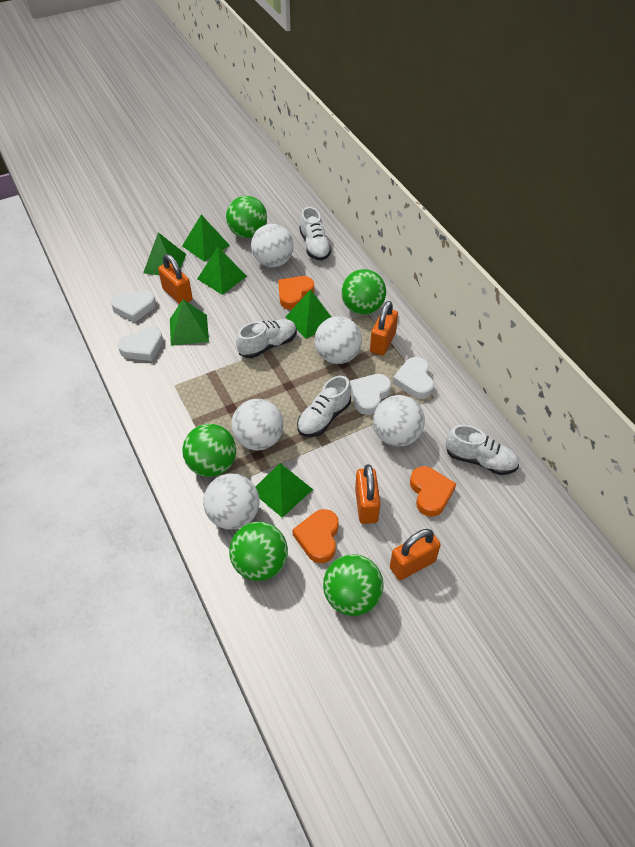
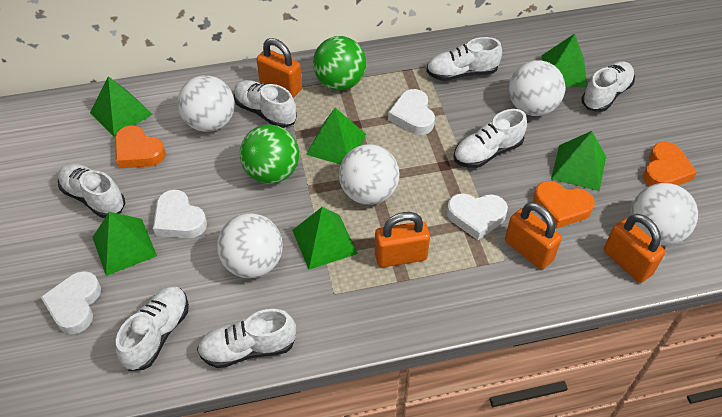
green ball: [182,424,236,477] [226,196,267,238] [229,522,288,581] [323,554,384,616] [341,269,386,315] = 5 -> [240,124,299,184] [313,36,366,90] = 2
white shoe: [236,319,297,358] [297,376,351,437] [299,207,332,261] [446,425,519,475] = 4 -> [58,163,125,218] [116,286,189,371] [197,309,296,368] [234,80,297,128] [426,37,502,81] [454,109,527,168] [581,61,635,112] = 7

